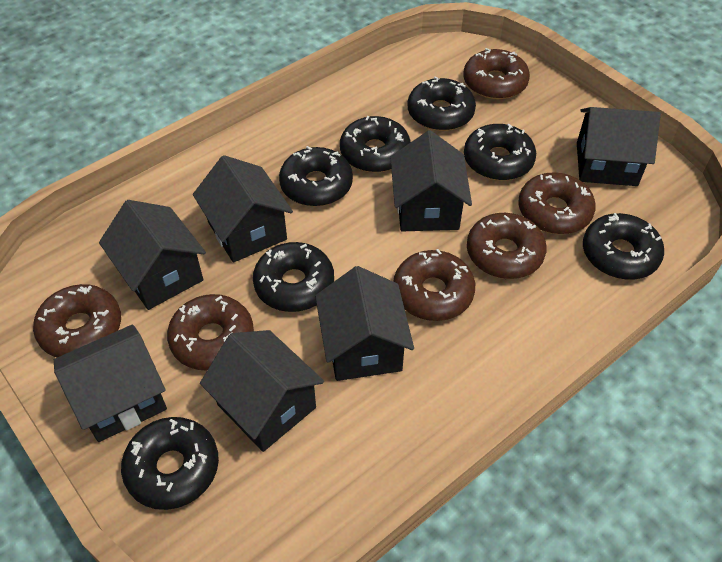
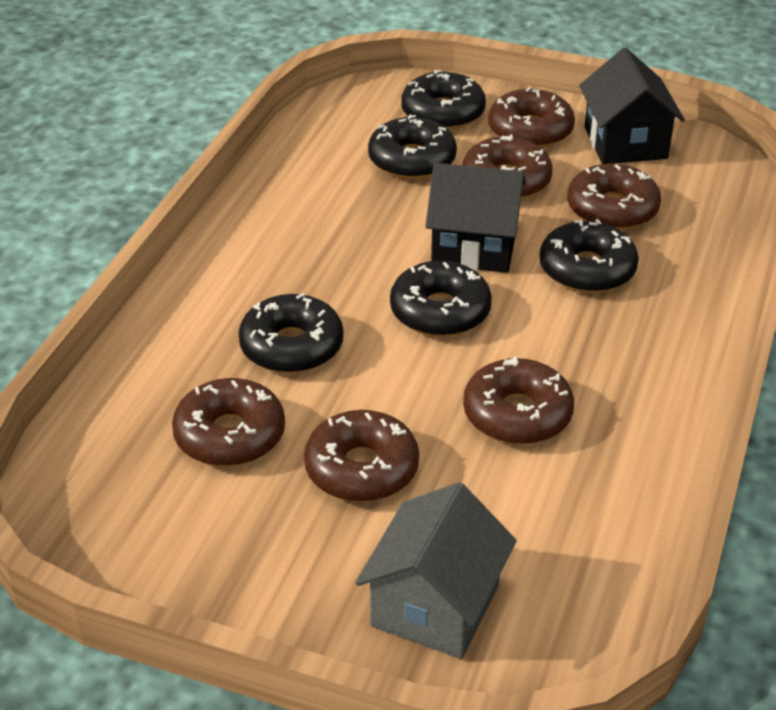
black donut: [121,417,219,510] [253,242,334,312] [279,146,353,206] [340,116,411,172] [407,76,476,131] [464,124,536,181] [583,213,664,280] = 7 -> [238,293,344,373] [368,114,457,179] [390,261,492,337] [401,70,486,130] [540,219,639,293] = 5
black house: [54,324,167,442] [99,200,206,310] [193,155,293,263] [200,330,324,452] [315,266,414,381] [390,130,472,231] [577,107,661,186] = 7 -> [425,163,526,273] [579,48,685,164] = 2
grey house: none = 0 -> [355,482,517,659] = 1

